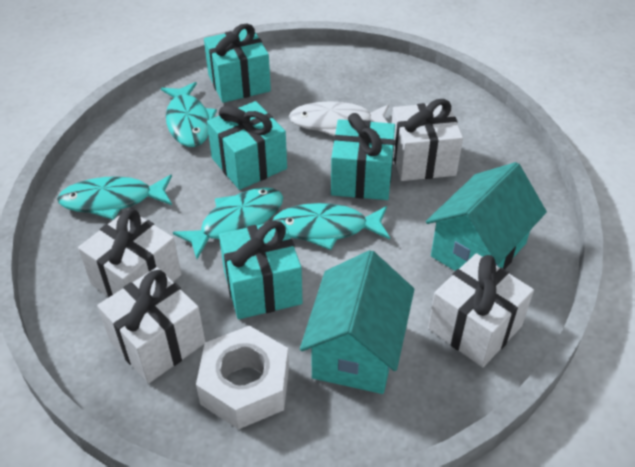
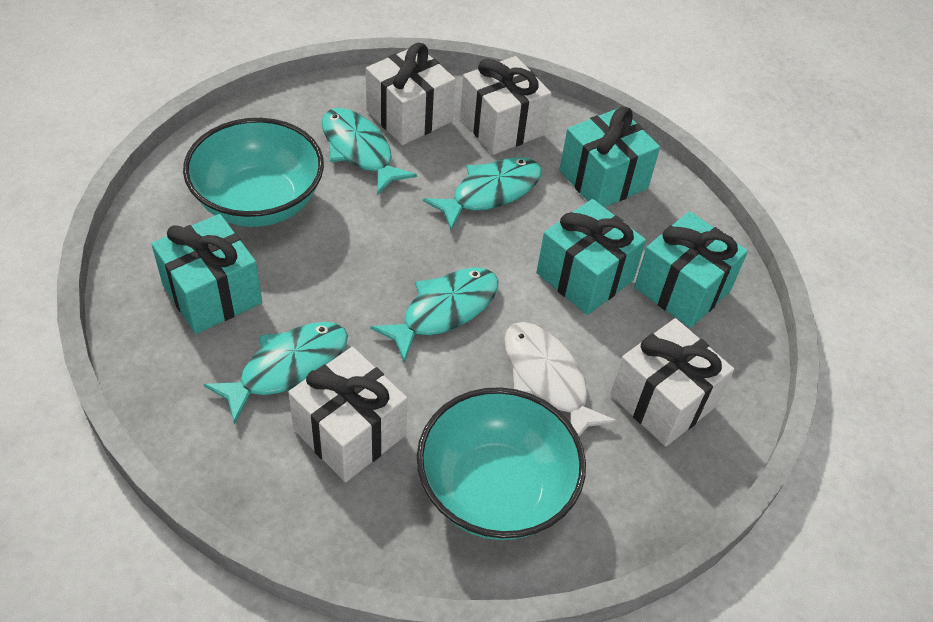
turquoise bowl: none = 0 -> [183,118,324,227] [417,387,586,540] = 2
turquoise house: [300,250,414,394] [426,162,547,271] = 2 -> none = 0
white nut: [196,326,289,430] = 1 -> none = 0

